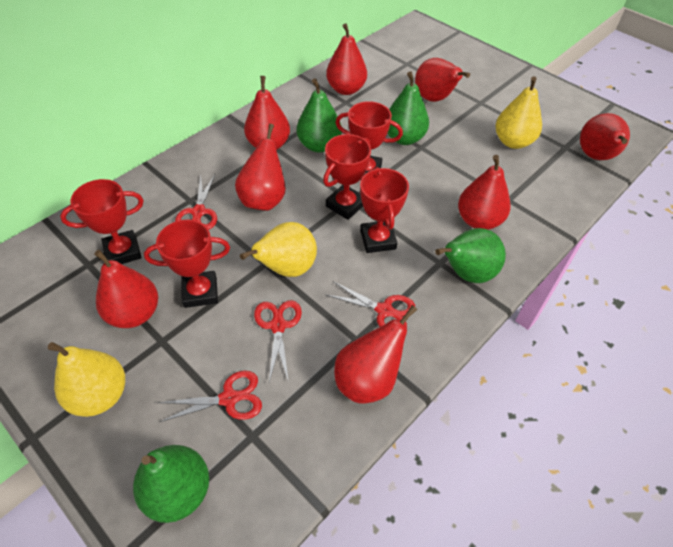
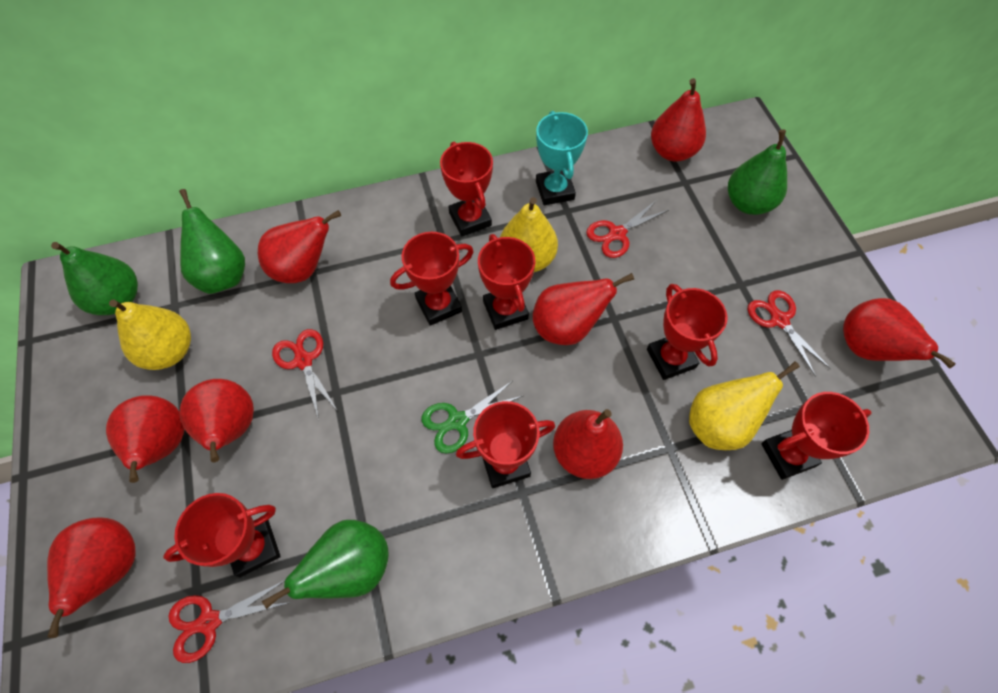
green scissors: none = 0 -> [422,380,523,454] = 1
red trophy: [60,179,144,264] [144,220,230,308] [323,134,371,220] [335,101,403,180] [360,167,409,253] = 5 -> [163,493,281,577] [390,232,474,326] [440,142,493,237] [456,401,555,488] [478,234,535,330] [647,284,727,380] [761,392,872,480] = 7
turquoise trophy: none = 0 -> [536,111,588,205] = 1

